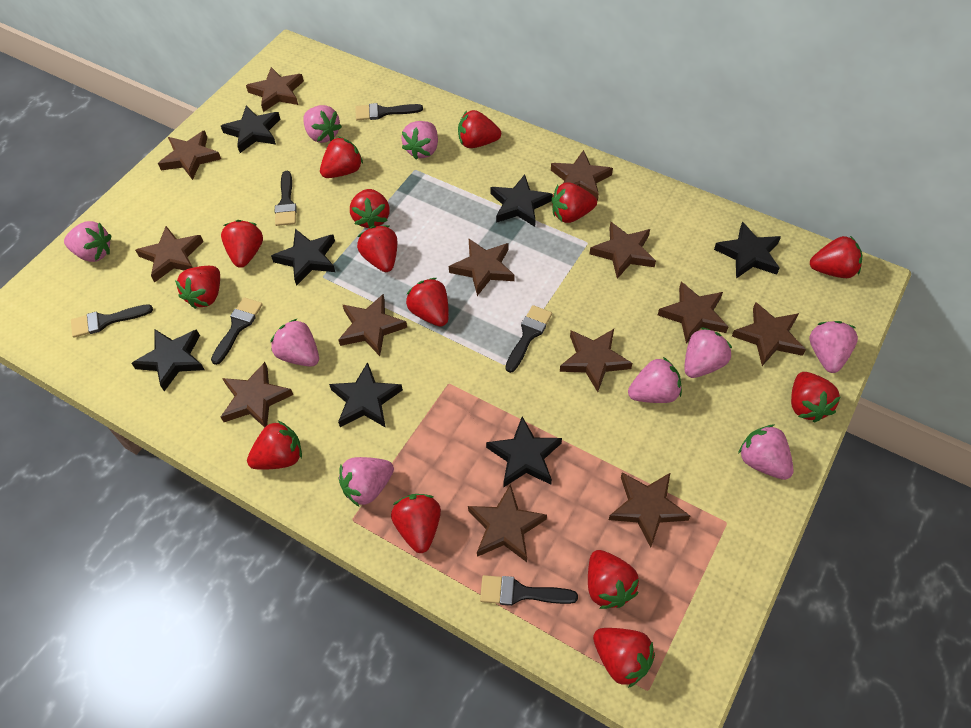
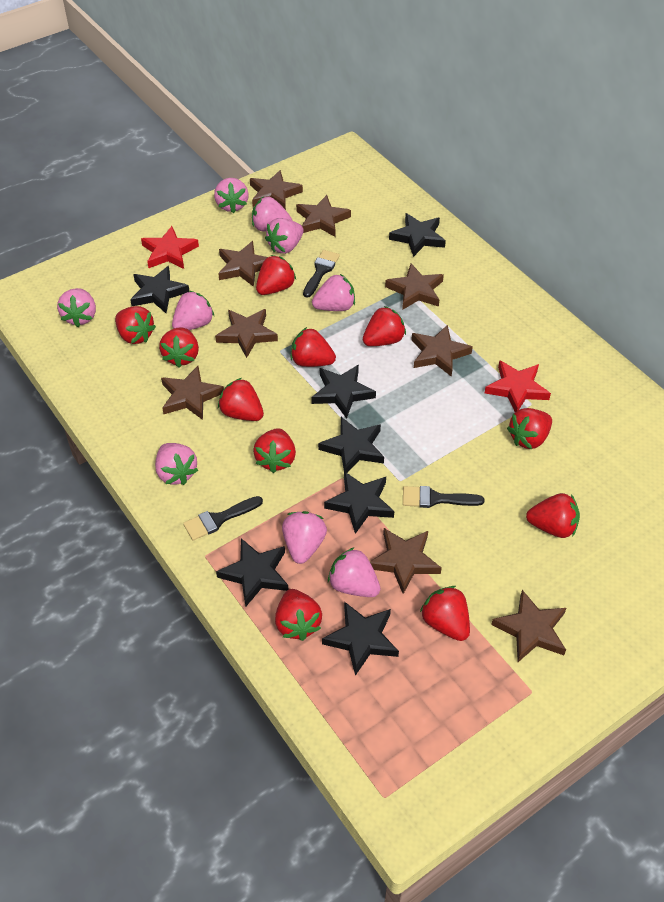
black brush: [71,304,153,338] [211,297,263,365] [275,171,297,226] [355,103,423,120] [480,575,578,606] [505,305,552,373] = 6 -> [183,496,263,541] [303,250,340,298] [403,486,484,508] = 3
brown star: [135,226,203,283] [158,130,221,180] [221,362,293,428] [246,67,304,112] [338,294,407,356] [449,239,515,296] [468,484,547,562] [551,150,613,201] [560,329,632,392] [590,221,656,279] [609,473,690,547] [658,282,728,344] [732,302,806,366] = 13 -> [161,366,224,420] [215,309,278,358] [218,241,268,287] [250,170,303,210] [296,195,351,237] [370,528,442,594] [385,264,444,310] [411,325,473,377] [491,590,566,662] = 9
red star: none = 0 -> [141,226,199,269] [485,360,551,412] = 2
red strawberry: [175,266,220,309] [221,220,263,268] [247,420,302,470] [320,137,363,178] [350,189,390,228] [357,225,397,272] [391,494,441,553] [406,278,449,327] [458,110,501,148] [552,183,597,223] [588,550,639,609] [593,628,655,688] [791,372,841,423] [810,236,862,278] = 14 -> [115,306,156,344] [159,327,199,368] [218,378,264,421] [253,428,296,473] [256,255,296,295] [275,589,322,641] [291,327,336,367] [363,306,406,346] [420,586,470,641] [507,408,552,449] [526,493,580,538] = 11

